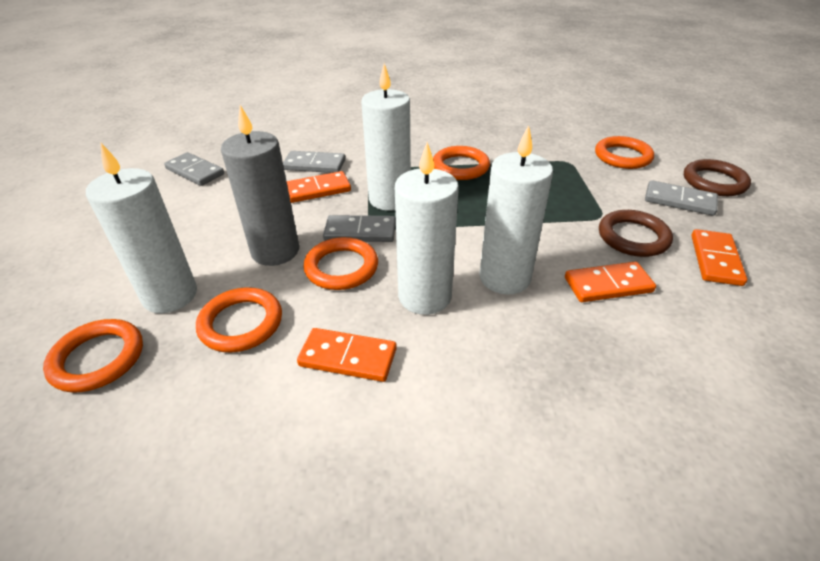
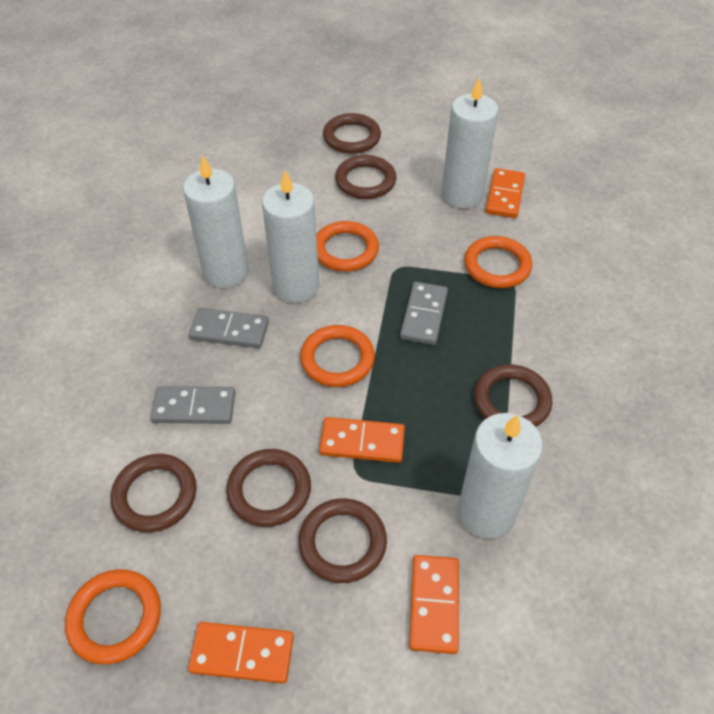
brown ring: [599,210,673,257] [684,159,751,196] = 2 -> [111,454,197,532] [226,449,311,527] [298,498,387,583] [323,113,381,154] [335,155,396,199] [474,364,552,427] = 6
grey candle: [221,105,299,266] = 1 -> none = 0
grey domino: [164,152,224,186] [283,151,345,173] [323,215,396,242] [645,180,718,216] = 4 -> [150,386,235,424] [189,308,269,348] [400,282,448,345] = 3
orange ring: [43,319,143,393] [196,287,282,352] [303,237,378,290] [433,146,490,180] [595,136,654,169] = 5 -> [65,569,161,664] [300,325,375,387] [316,221,379,272] [464,236,532,288] = 4

